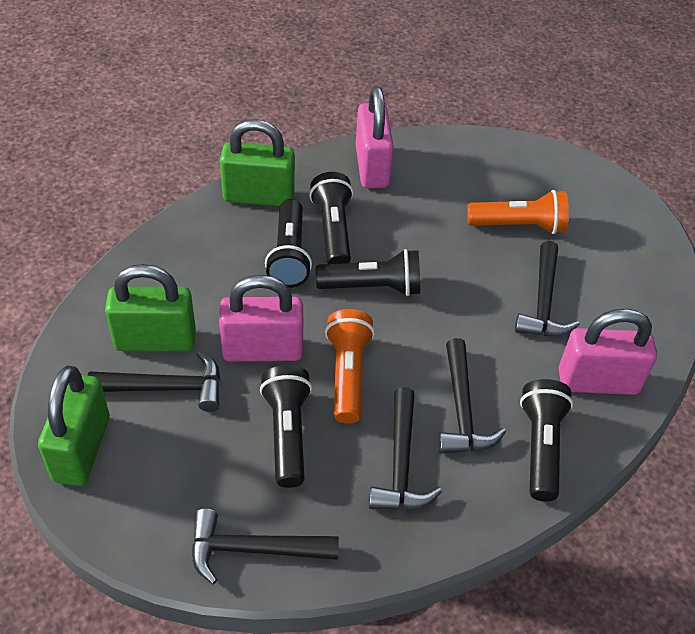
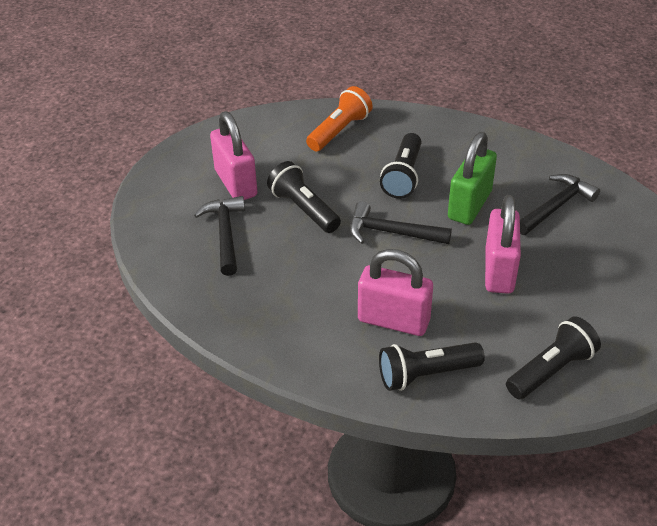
black flashlight: [260,365,312,488] [265,199,312,288] [309,172,353,264] [316,249,420,296] [520,379,573,502] = 5 -> [267,161,341,233] [379,342,485,391] [380,133,421,199] [506,316,601,399] = 4
black hammer: [88,351,220,412] [192,509,339,584] [369,387,442,510] [438,338,506,454] [515,241,580,336] = 5 -> [194,196,245,276] [350,201,452,244] [520,174,600,235] = 3
green padlock: [38,365,110,486] [105,264,196,351] [220,119,295,206] = 3 -> [448,132,497,225] = 1
orange flashlight: [325,309,375,424] [467,190,569,234] = 2 -> [306,86,373,151] = 1

